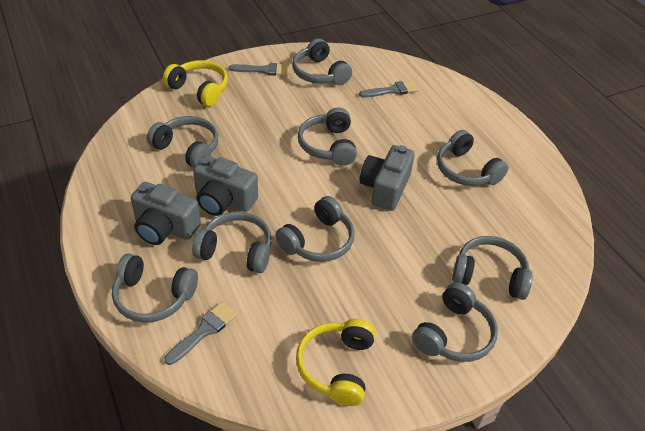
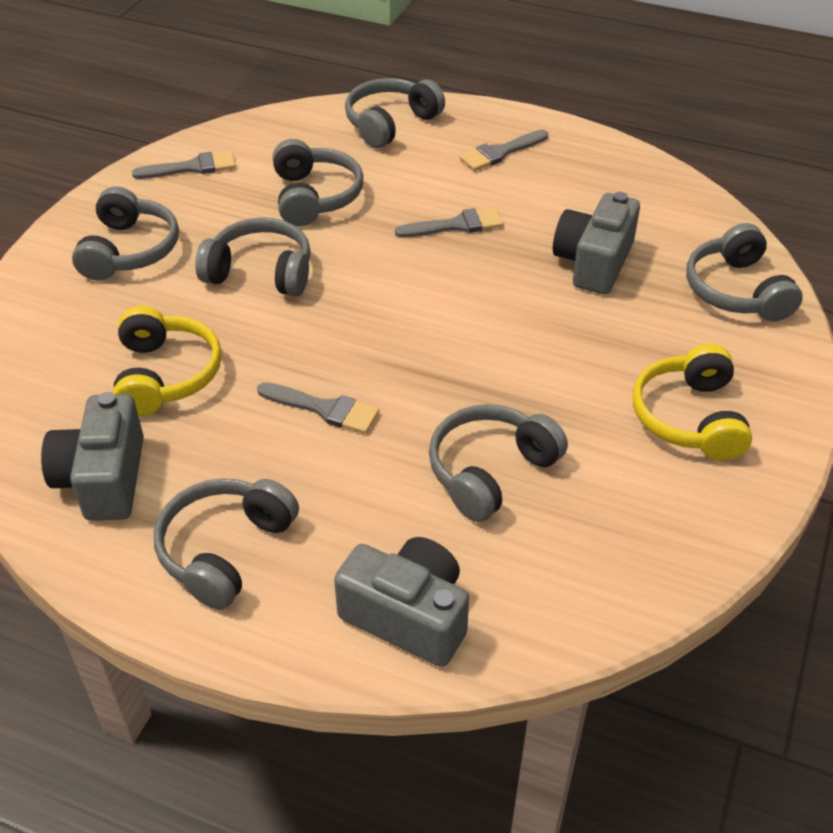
grey brush: [165,301,237,365] [229,63,289,76] [359,80,419,97] = 3 -> [132,151,236,179] [257,382,379,434] [395,207,504,238] [459,130,548,171] = 4
grey headphones: [112,254,198,323] [147,116,218,168] [192,211,272,273] [275,196,355,262] [292,38,352,85] [298,108,357,166] [412,282,498,362] [437,130,509,186] [452,236,533,300] = 9 -> [72,186,179,281] [154,478,299,610] [196,217,311,296] [273,139,363,226] [345,78,445,148] [429,404,568,522] [686,223,803,321] = 7

